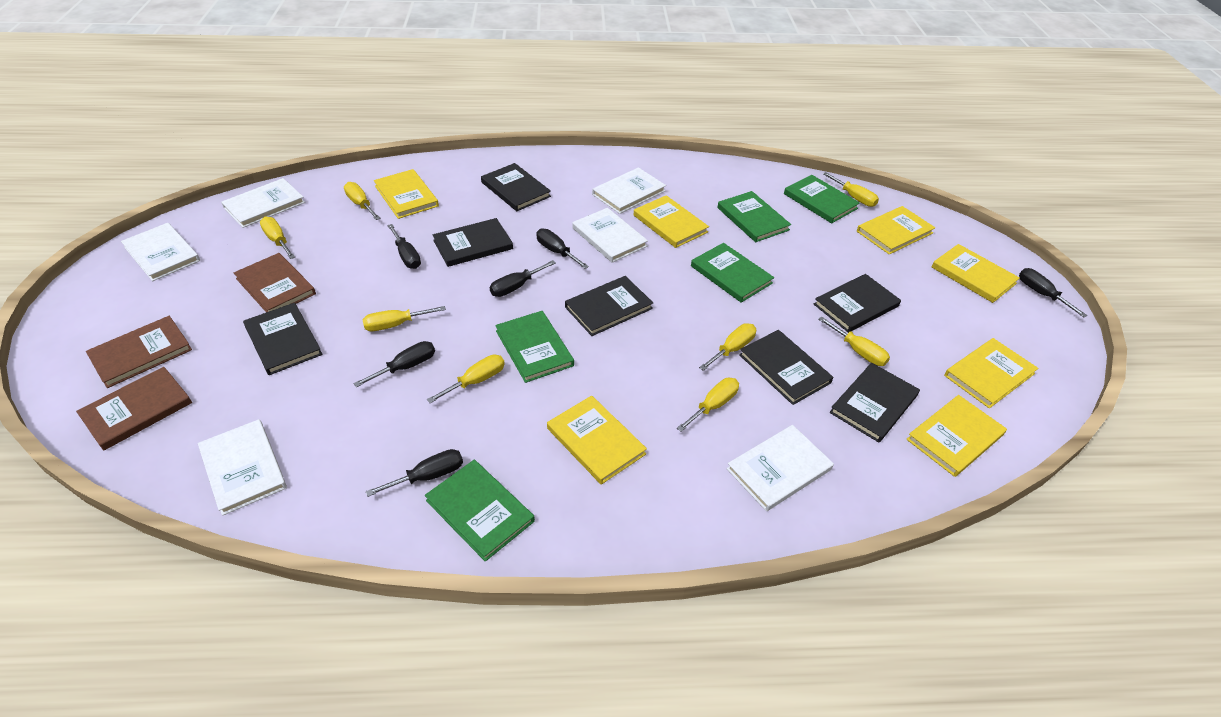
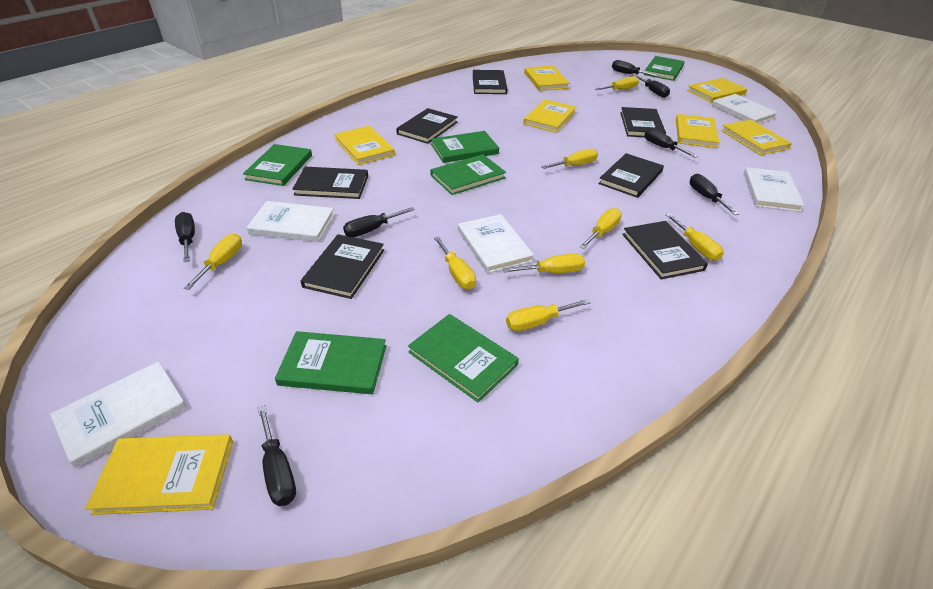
black screwdriver: [353,341,435,387] [366,449,463,497] [387,224,421,269] [490,260,556,297] [536,228,589,269] [1019,268,1087,317] = 6 -> [175,212,195,262] [257,405,296,506] [343,207,415,237] [612,60,659,77] [633,75,670,98] [644,128,698,158] [690,174,739,215] = 7
brown book: [76,367,192,450] [86,316,192,388] [234,253,316,312] = 3 -> none = 0
green book: [425,460,535,562] [495,311,574,383] [691,243,774,303] [717,191,791,242] [784,175,860,223] = 5 -> [243,144,312,186] [275,331,386,394] [408,314,519,402] [430,154,506,195] [431,131,499,163] [644,56,685,81] = 6
white book: [121,223,200,281] [198,419,287,516] [221,178,305,228] [572,208,648,263] [592,167,666,214] [726,425,834,511] = 6 -> [50,361,187,468] [247,201,335,242] [458,214,534,273] [712,94,778,124] [744,167,805,212] = 5

